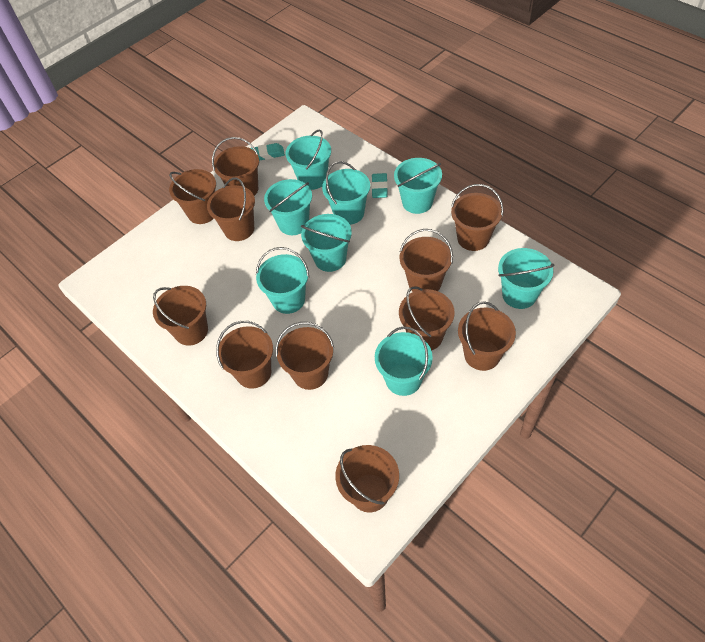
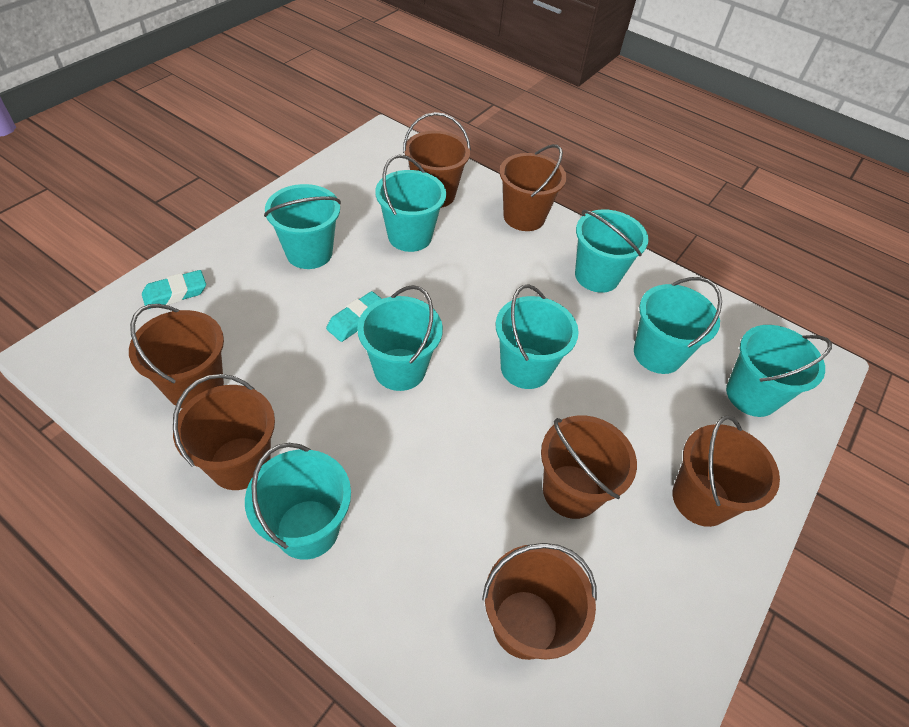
brown bucket: [153,286,208,346] [169,169,216,224] [207,178,255,241] [212,137,259,196] [216,321,273,389] [275,322,334,390] [335,445,399,512] [399,286,455,350] [400,229,453,292] [451,184,504,251] [458,301,516,371] = 11 -> [129,304,224,408] [173,374,275,490] [403,112,471,208] [482,543,597,660] [500,144,567,231] [541,415,637,519] [673,415,780,527] = 7

